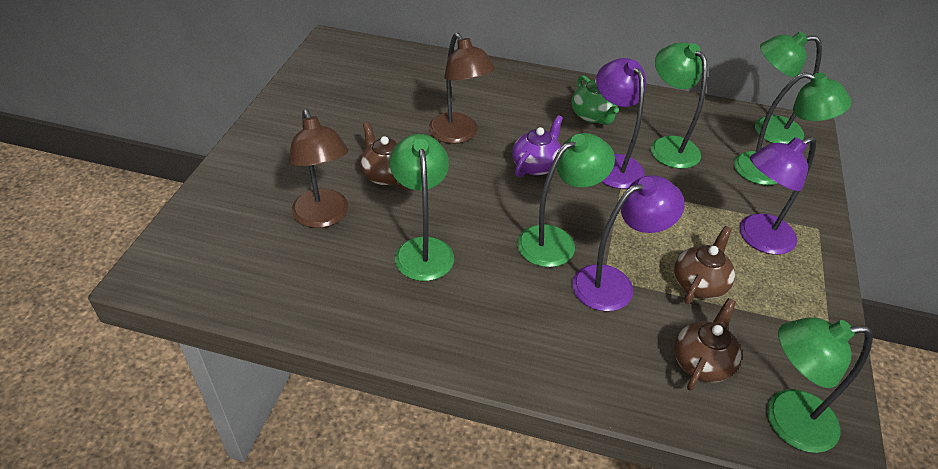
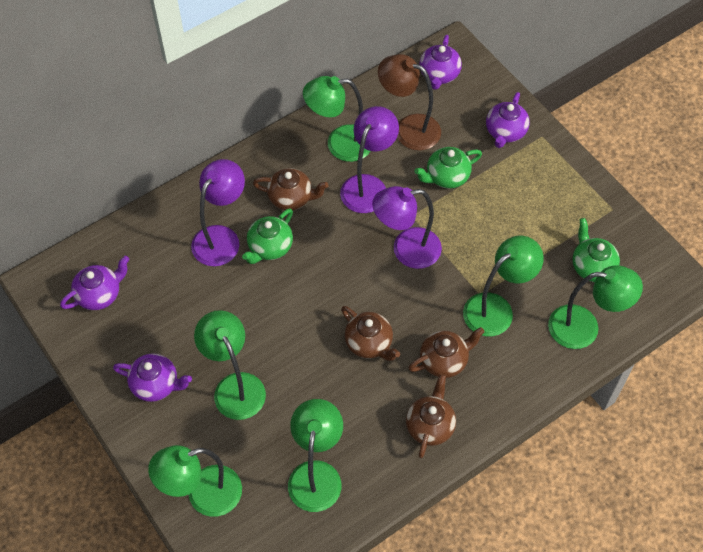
brown lamp: [289,109,348,228] [428,33,495,144] = 2 -> [378,54,441,150] = 1
brown teapot: [360,122,406,189] [674,226,735,304] [674,298,741,391] = 3 -> [253,168,329,210] [341,306,400,361] [406,374,456,458] [408,327,485,378] = 4
green teapot: [572,75,619,125] = 1 -> [242,208,293,264] [414,147,482,189] [572,218,620,282] = 3
purple teapot: [512,115,563,177] = 1 -> [60,256,129,310] [113,353,192,402] [419,35,462,90] [486,92,530,148] = 4

